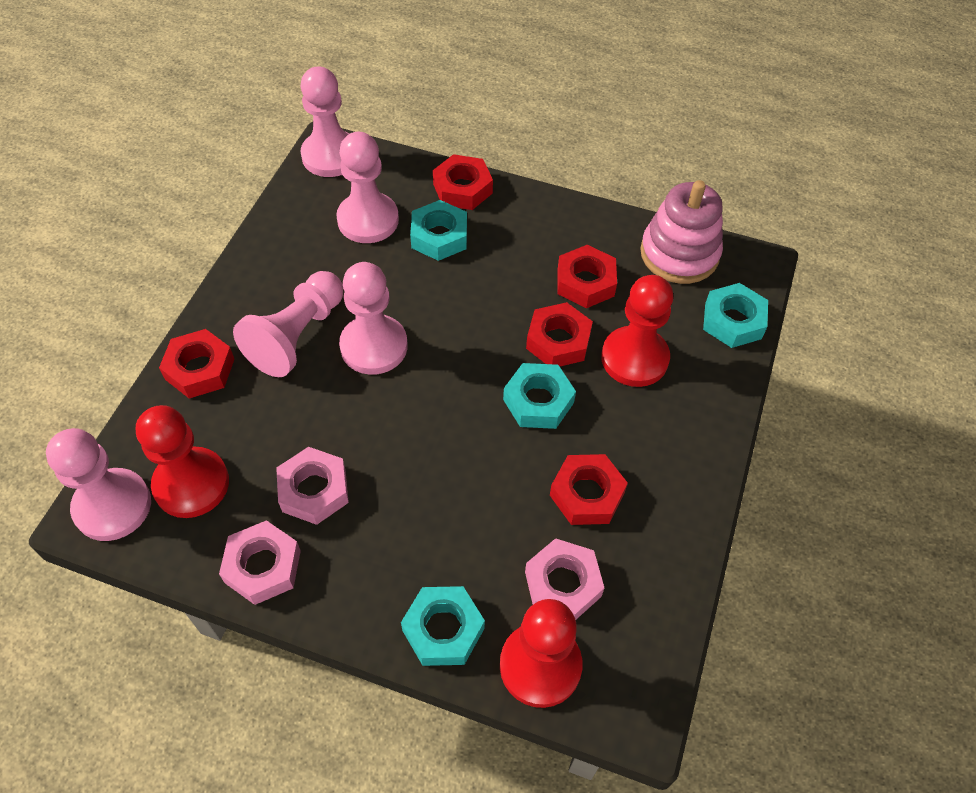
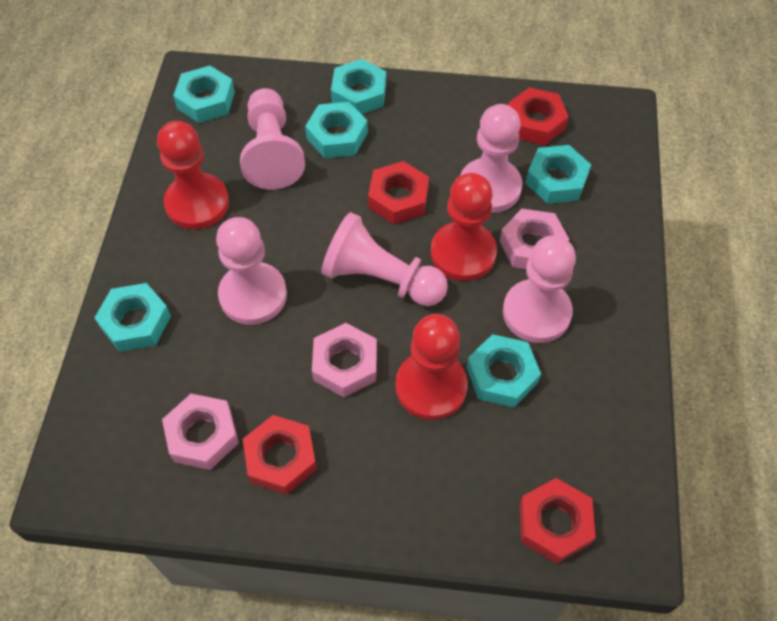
pink stacking toy: [640,180,723,284] = 1 -> none = 0
red nut: [159,329,235,398] [433,154,493,210] [526,302,593,367] [550,454,628,525] [558,245,617,308] = 5 -> [243,415,317,495] [368,161,429,224] [508,87,569,145] [520,478,596,564] = 4
turquoise nut: [401,586,485,666] [410,200,467,261] [503,363,576,429] [703,283,768,348] = 4 -> [95,283,171,352] [173,66,235,123] [305,102,368,158] [331,59,386,114] [467,334,541,407] [525,145,591,204] = 6

